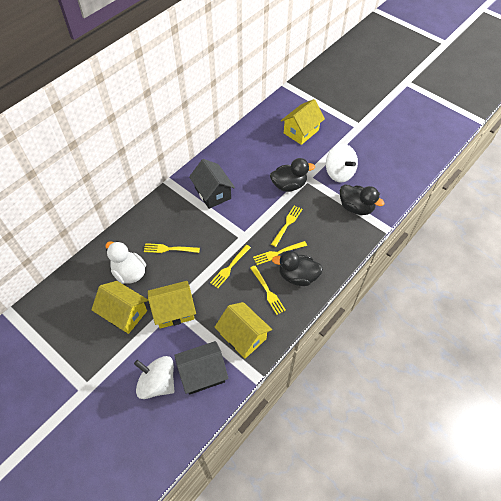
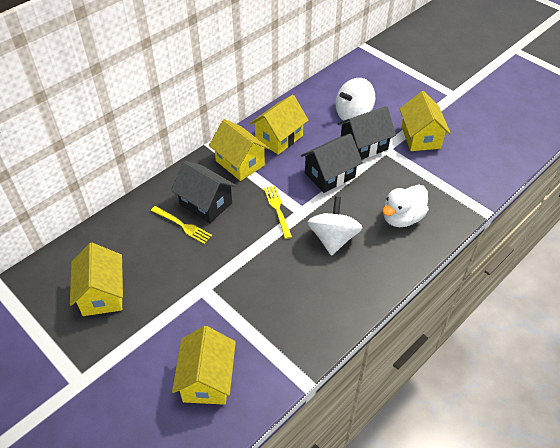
black duck: [270,158,315,192] [272,250,323,286] [340,184,384,215] = 3 -> none = 0
black house: [174,341,229,395] [189,159,235,209] = 2 -> [171,161,236,223] [301,134,363,193] [337,106,396,159] = 3
yellow fork: [144,243,200,253] [210,245,251,288] [250,266,286,315] [253,241,307,265] [271,205,302,247] = 5 -> [151,206,212,244] [264,186,292,239] = 2
yellow house: [92,281,148,334] [148,281,196,329] [215,302,272,359] [281,99,325,145] = 4 -> [70,243,123,316] [172,326,236,405] [209,119,270,181] [250,95,309,155] [400,91,451,151] = 5

